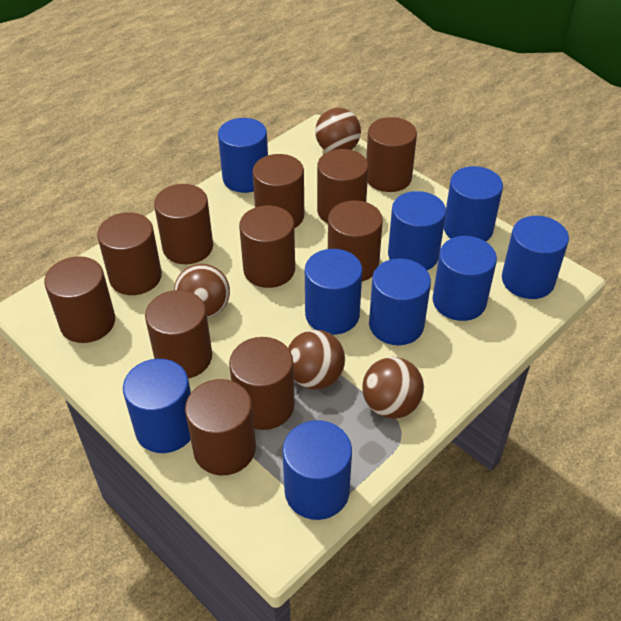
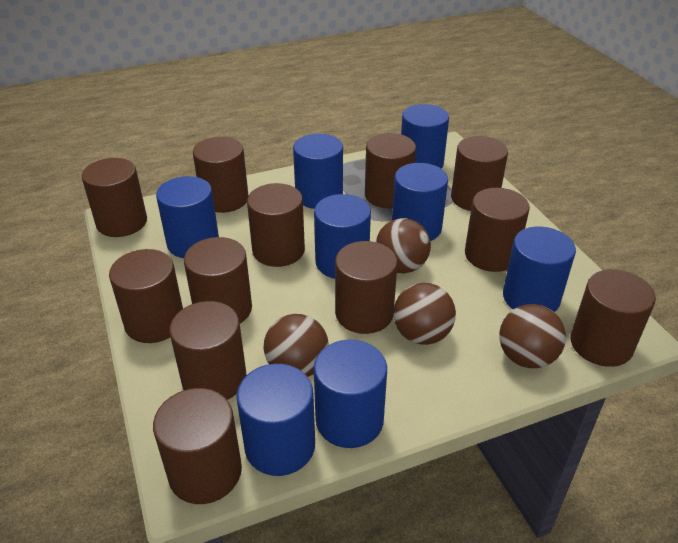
blue cylinder: [123,359,191,453] [218,118,268,193] [282,420,352,520] [305,249,362,335] [369,258,431,345] [388,191,446,270] [433,236,497,321] [444,166,503,241] [502,216,569,299] = 9 -> [156,176,219,258] [236,364,315,476] [293,134,343,209] [314,194,371,279] [314,340,387,448] [392,163,448,241] [401,104,449,169] [503,226,576,312] = 8
brown cylinder: [44,256,115,343] [97,212,162,295] [145,290,212,379] [154,184,213,264] [185,379,256,475] [229,337,295,430] [239,205,295,288] [252,154,304,228] [317,149,368,223] [328,200,383,281] [366,117,417,192] = 11 -> [82,158,147,237] [109,249,183,343] [153,388,242,504] [169,301,246,400] [184,237,252,324] [193,137,248,213] [247,183,305,267] [335,241,397,334] [365,133,416,208] [451,136,508,211] [465,188,530,272] [570,269,656,367] = 12

